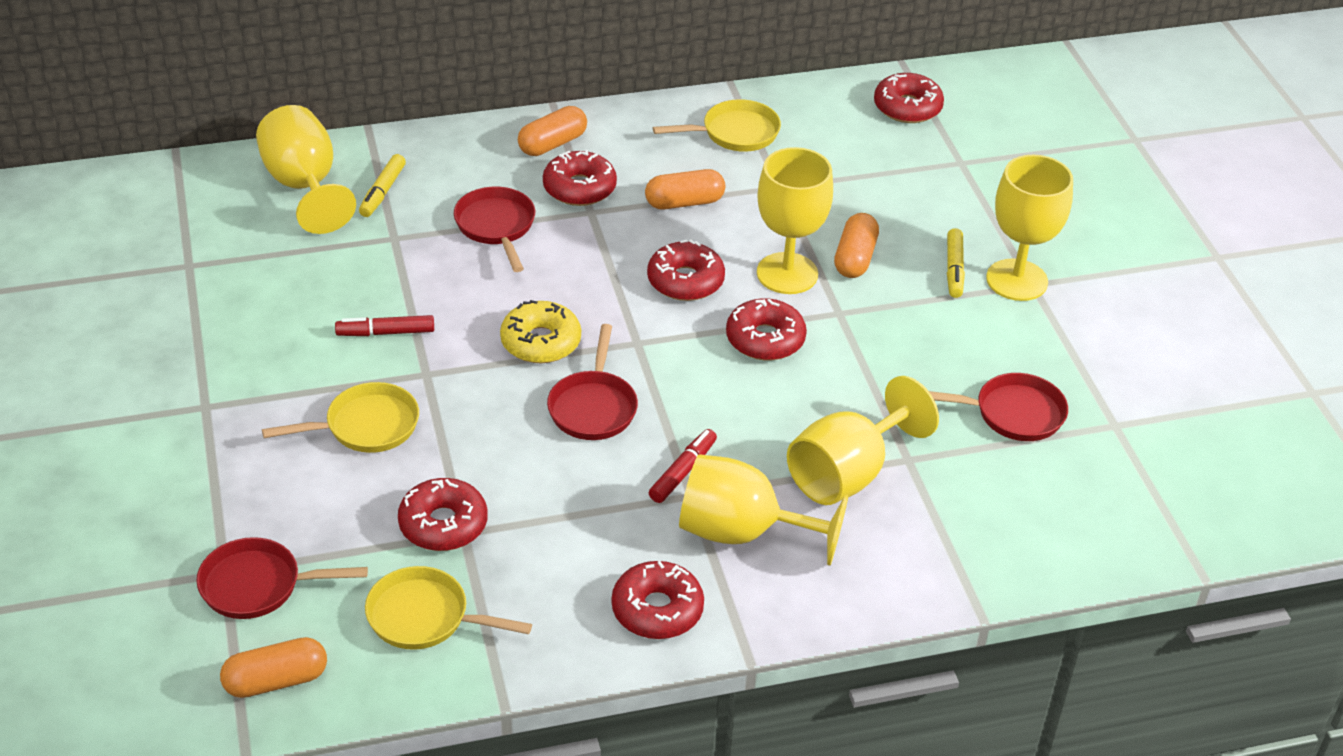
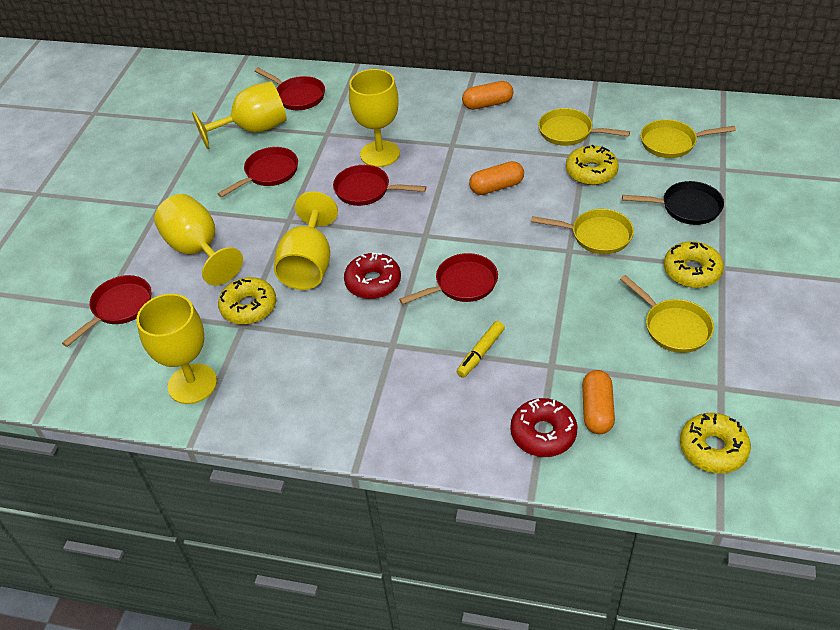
black pan: none = 0 -> [622,181,724,225] = 1
orange capsule: [220,637,327,698] [518,106,587,156] [645,169,725,209] [834,213,879,278] = 4 -> [462,81,513,110] [469,161,524,195] [582,370,615,434] = 3
red donut: [398,478,488,551] [543,150,617,206] [612,561,704,639] [647,239,725,301] [726,298,807,360] [874,73,944,123] = 6 -> [344,252,401,299] [510,398,577,457] = 2
red marker: [335,315,434,336] [649,429,717,503] = 2 -> none = 0
red pan: [196,537,368,619] [454,187,535,272] [547,324,638,440] [929,373,1068,441] = 4 -> [62,275,151,347] [217,147,298,197] [255,68,325,110] [333,165,426,206] [399,253,498,305] = 5
yellow donut: [500,300,581,363] = 1 -> [218,277,276,325] [566,145,619,185] [664,241,724,288] [680,413,751,474] = 4
yellow marker: [359,154,406,217] [947,228,965,298] = 2 -> [457,321,505,378] = 1
yellow pan: [262,382,419,453] [365,566,532,650] [653,99,781,152] = 3 -> [531,209,634,254] [538,108,630,146] [620,275,714,353] [641,119,736,158] = 4

